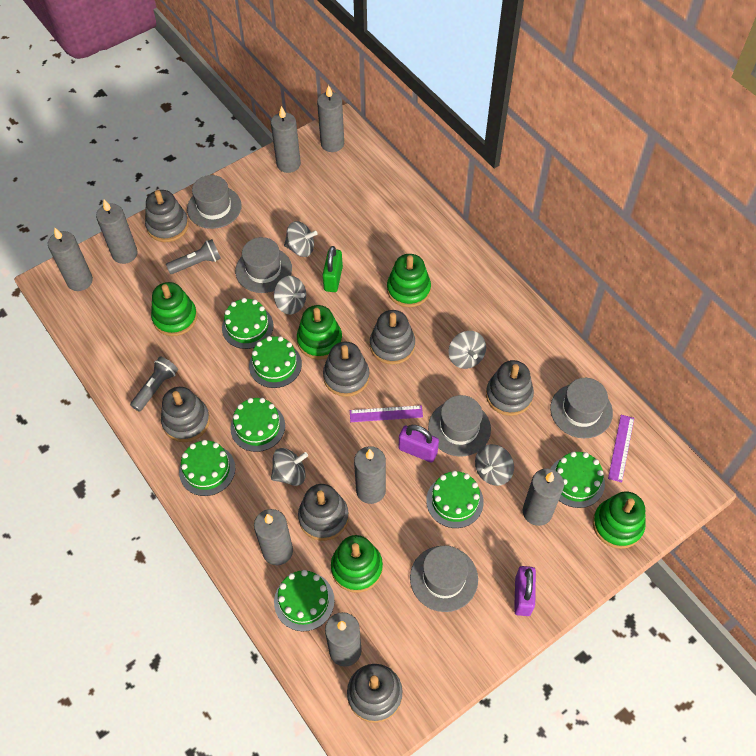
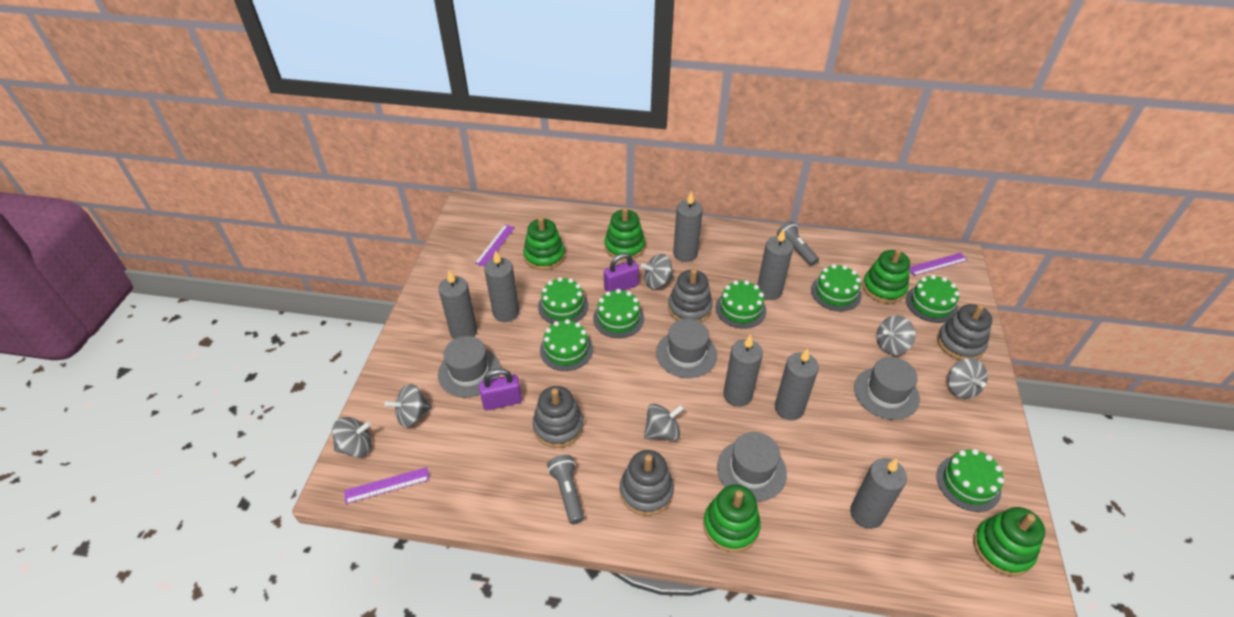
green padlock: [323,246,343,292] = 1 -> none = 0
grey candle: [48,228,93,291] [96,200,138,264] [254,509,293,565] [271,106,301,173] [317,85,344,152] [325,612,362,667] [354,446,386,504] [523,468,564,526] = 8 -> [438,270,477,339] [484,250,519,322] [673,191,703,262] [723,334,763,407] [757,228,793,300] [775,348,819,420] [850,458,907,529] = 7
grey hat: [187,175,242,229] [235,237,292,293] [410,546,478,612] [428,395,491,457] [550,378,613,438] = 5 -> [438,336,501,397] [656,319,717,378] [717,432,787,502] [854,357,920,420] = 4
grey spinning top: [271,448,308,486] [274,276,306,314] [284,221,317,257] [449,331,486,369] [475,444,514,486] = 5 -> [332,417,372,457] [385,384,432,428] [641,254,674,289] [644,404,684,441] [876,315,916,355] [948,358,988,399] = 6
grey stacking toy: [145,190,189,242] [161,387,210,442] [298,484,349,541] [323,342,370,397] [347,664,403,723] [370,310,415,365] [486,360,534,416] = 7 -> [533,386,584,448] [620,450,674,516] [668,269,713,323] [937,304,992,360] = 4
purple ruler: [350,405,423,422] [608,415,634,482] = 2 -> [344,467,430,504] [475,224,515,267] [909,253,968,276] = 3

